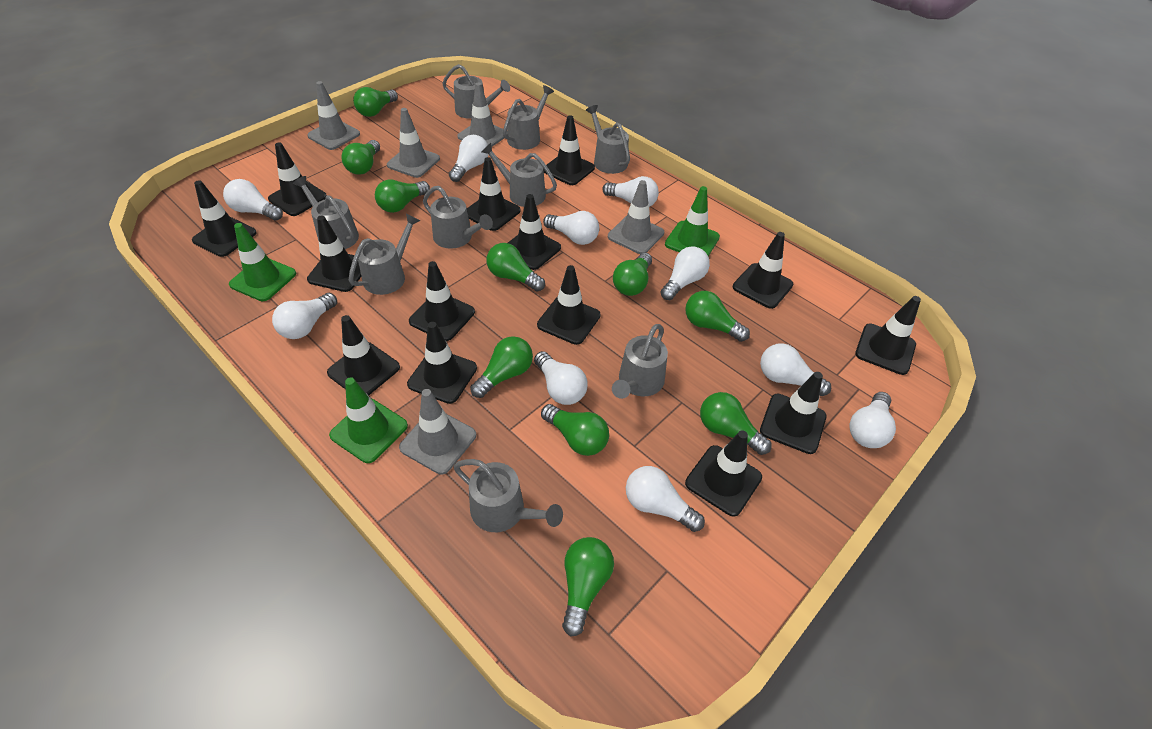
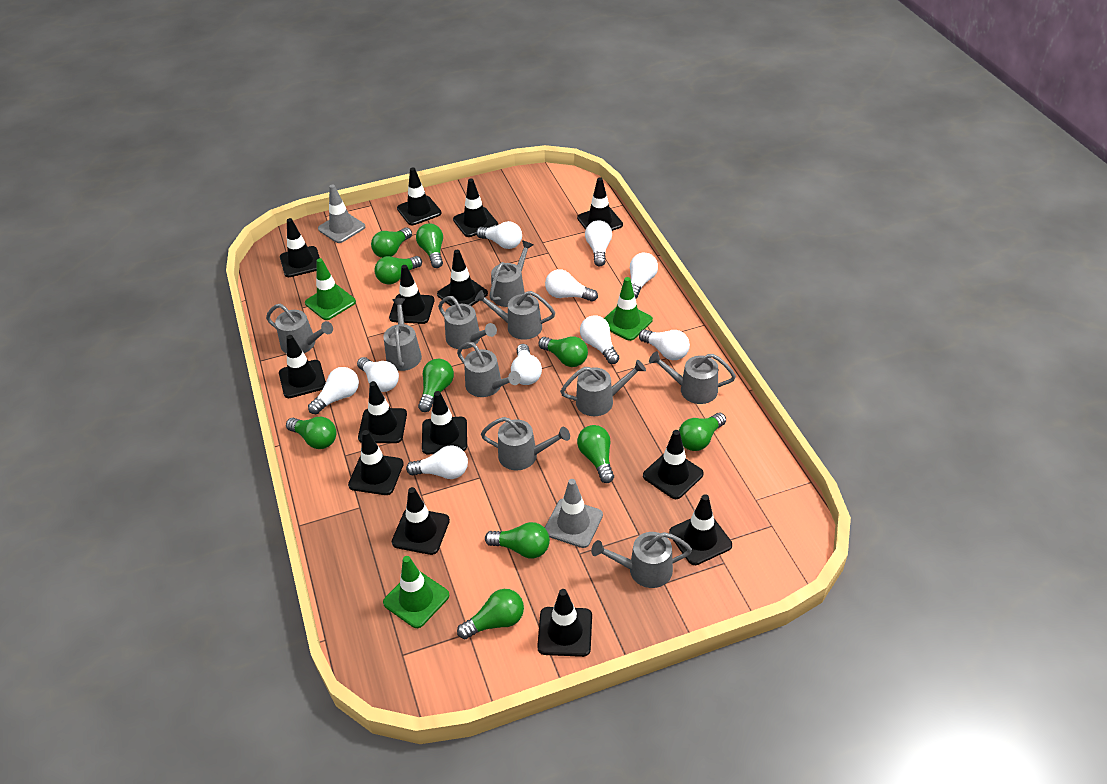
grey traffic cone: [307,81,360,150] [387,108,440,178] [399,389,476,475] [457,82,504,147] [608,180,664,254] = 5 -> [318,184,365,243] [545,479,603,548] = 2
grey watering can: [293,176,359,249] [349,214,420,295] [423,186,493,249] [442,64,510,119] [454,459,563,532] [481,143,557,207] [503,85,554,150] [586,105,630,174] [612,324,668,399] = 9 -> [266,304,333,354] [383,298,422,371] [438,296,497,349] [457,342,521,397] [475,290,555,340] [481,417,570,471] [490,240,533,307] [560,360,646,416] [591,532,692,588] [649,351,736,404] = 10

